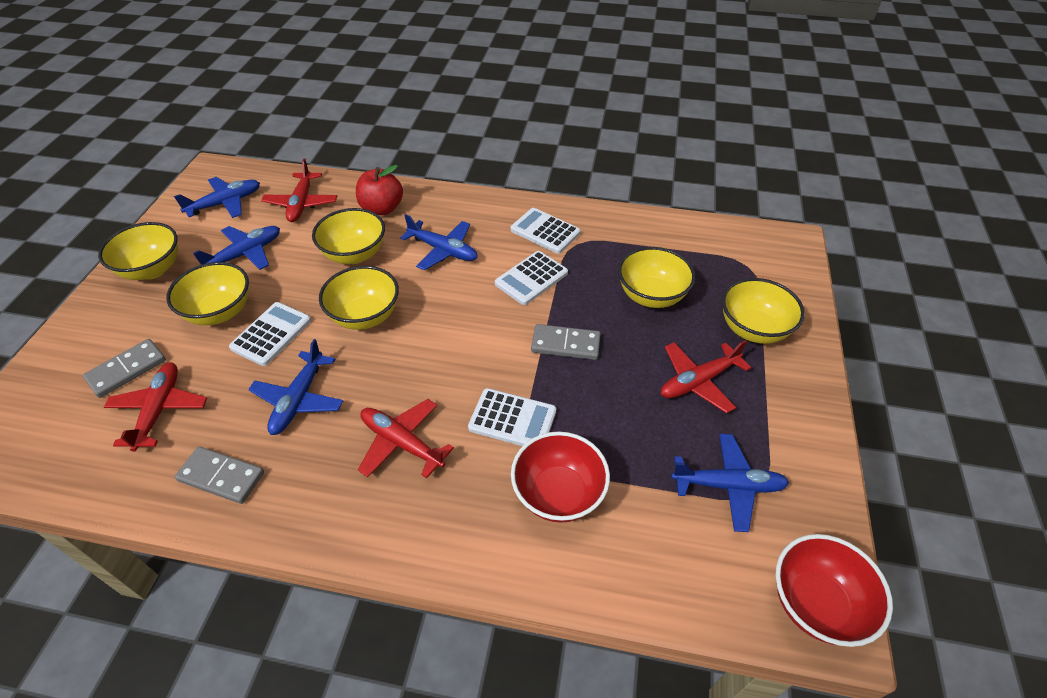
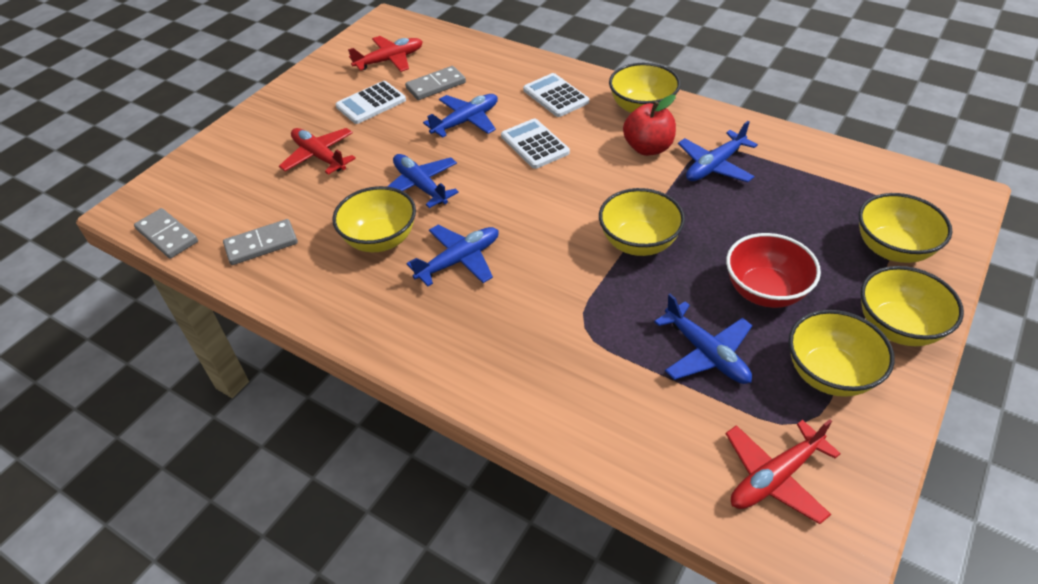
red bowl: [511,432,610,523] [776,534,893,647] = 2 -> [726,233,821,308] = 1
red plane: [104,362,207,452] [261,158,337,222] [358,399,454,478] [661,340,751,414] = 4 -> [279,128,356,175] [348,36,423,72] [726,419,841,524] = 3
white calculator: [229,302,311,366] [468,388,556,446] [495,251,568,305] [510,208,581,254] = 4 -> [336,81,406,124] [501,119,570,169] [523,73,589,117] = 3

